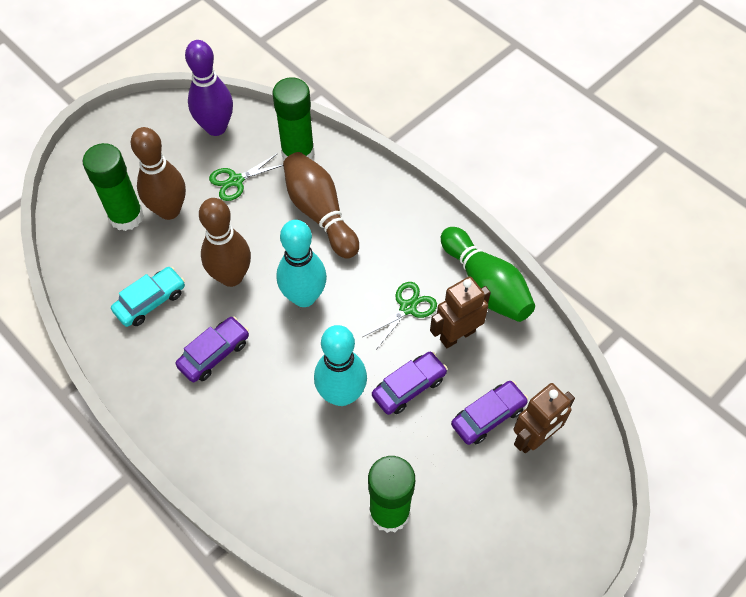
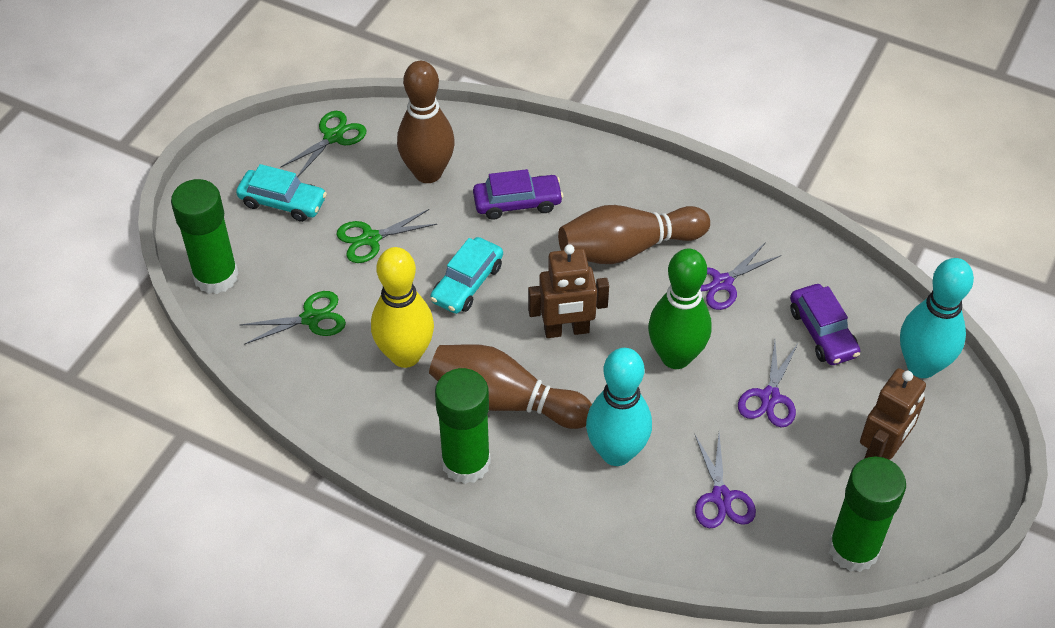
green scissors: [209,153,283,201] [363,282,437,348] = 2 -> [240,291,346,345] [280,111,366,177] [336,209,437,263] = 3
purple bowling pin: [185,40,233,136] = 1 -> none = 0
purple car: [176,316,249,382] [372,352,448,415] [451,381,528,445] = 3 -> [473,169,563,220] [790,284,860,365] = 2
purple scissors: none = 0 -> [695,434,756,528] [700,242,781,310] [738,340,798,427] = 3
turquoise car: [111,267,185,327] = 1 -> [236,164,327,222] [430,237,503,314] = 2
yellow bowling pin: none = 0 -> [371,247,434,368] = 1

